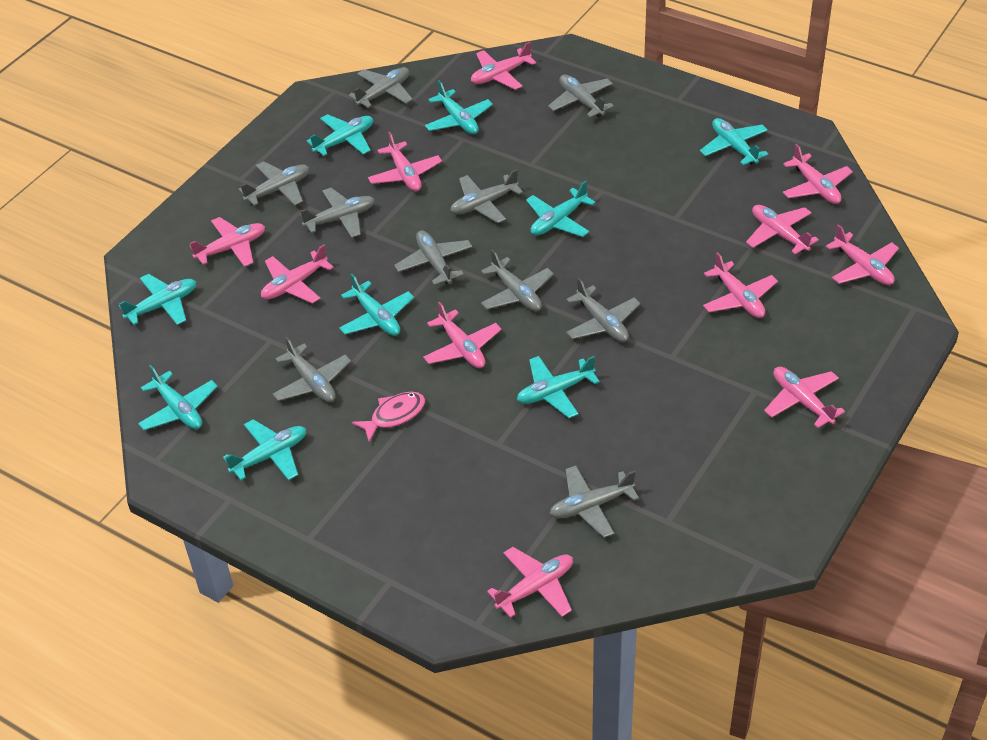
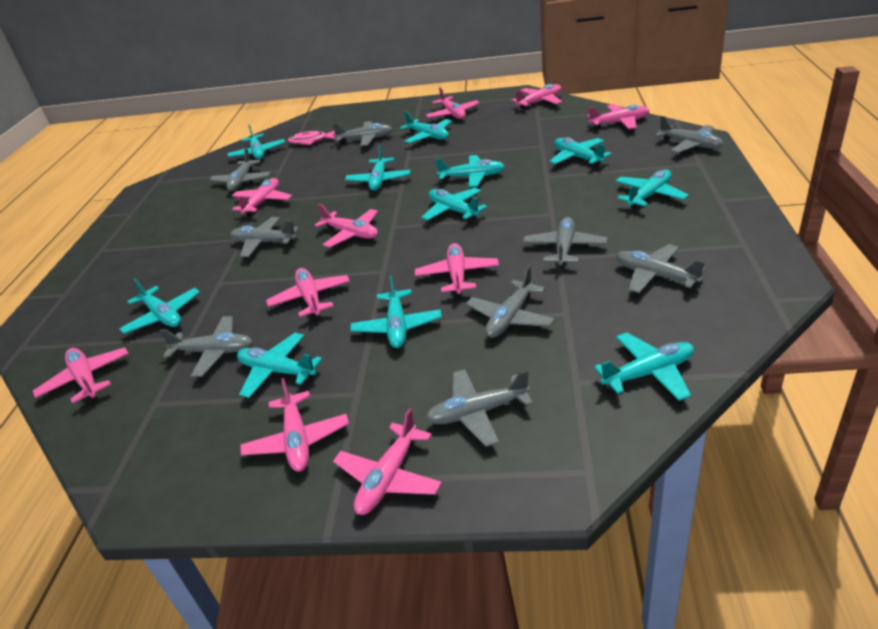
grey plane: [238,161,309,206] [272,337,351,402] [300,188,375,238] [348,67,413,108] [394,230,472,285] [450,169,523,223] [481,249,554,311] [548,75,614,117] [550,466,639,538] [566,278,641,342] = 10 -> [159,316,253,377] [210,148,271,191] [230,217,299,257] [332,121,392,146] [426,369,533,447] [466,266,555,338] [523,217,607,267] [616,244,706,293] [655,116,723,153] = 9
pink plane: [189,217,265,267] [261,245,334,303] [368,132,442,191] [423,302,501,368] [471,42,536,90] [487,547,573,618] [703,252,778,318] [746,205,819,254] [764,367,845,428] [783,144,853,204] [826,224,899,285] = 11 -> [33,347,129,404] [232,178,292,216] [240,378,349,472] [266,268,350,317] [314,204,378,248] [333,408,442,515] [415,243,499,295] [426,87,480,119] [511,84,562,109] [587,104,650,129] = 10
turquoise plane: [119,274,196,325] [138,365,218,430] [223,419,306,480] [307,114,373,156] [339,274,414,336] [425,80,493,134] [517,356,600,418] [526,181,596,237] [700,118,768,165] = 9 -> [119,278,200,334] [227,124,285,159] [237,333,322,398] [345,145,411,191] [351,275,442,348] [400,111,452,143] [422,188,487,221] [435,155,505,187] [549,137,612,166] [594,332,694,401] [615,170,689,209] = 11

